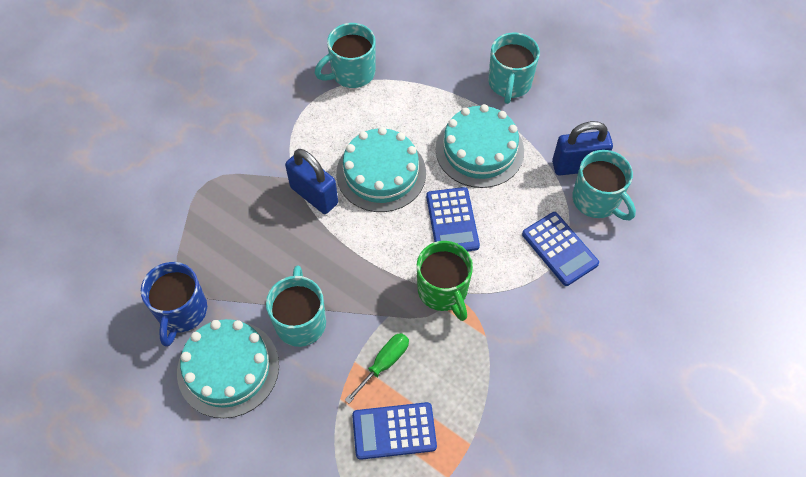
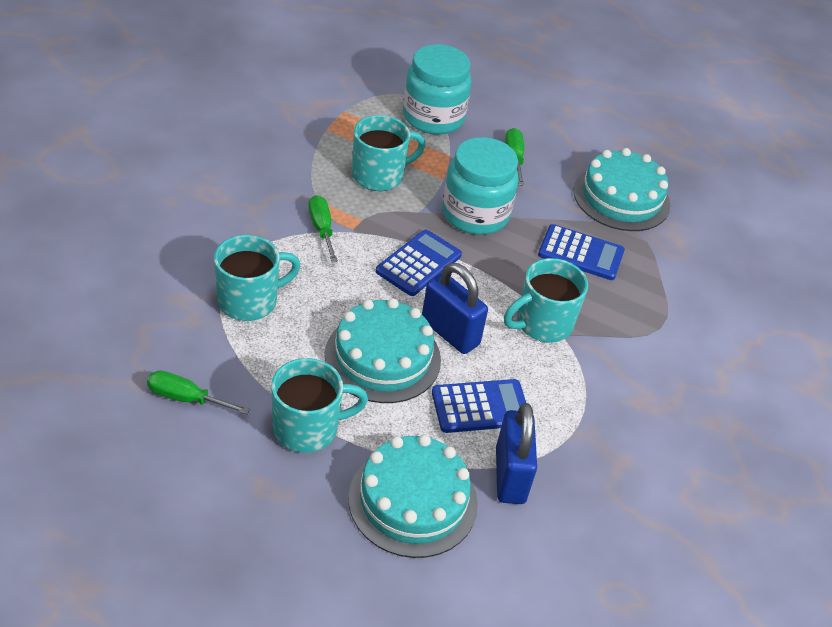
blue mug: [141,262,207,347] = 1 -> none = 0
green mug: [417,241,473,321] = 1 -> none = 0
green screwdriver: [345,333,409,404] = 1 -> [147,371,250,414] [308,195,338,262] [505,128,524,186] = 3
turquoise jar: none = 0 -> [403,44,472,134] [442,137,519,235] = 2

